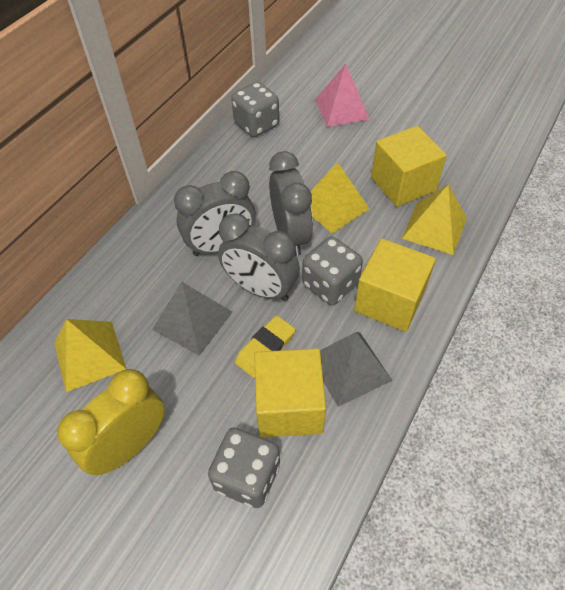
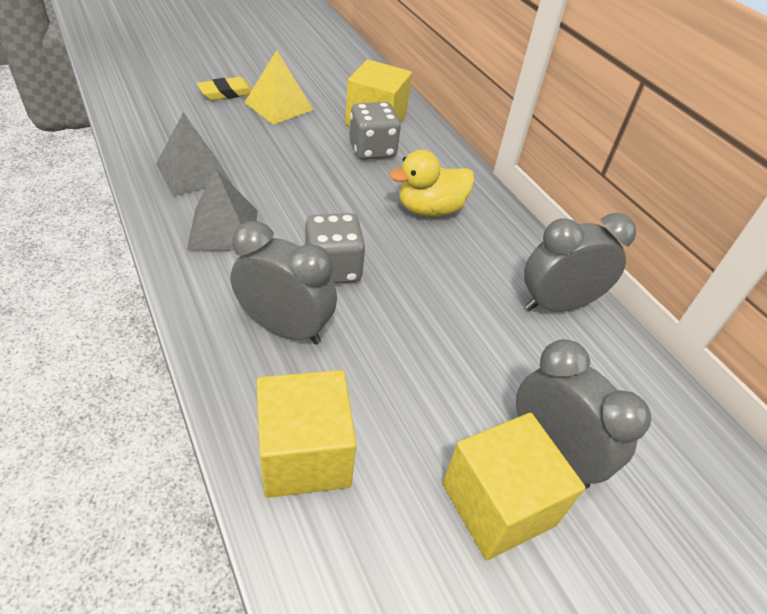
grey dice: [208,428,280,508] [231,82,279,137] [302,236,363,305] = 3 -> [305,213,366,284] [349,102,401,160] = 2
pink pyramid: [315,63,370,127] = 1 -> none = 0
yellow clock: [57,369,165,475] = 1 -> none = 0
yellow duck: none = 0 -> [389,150,475,217] = 1
yellow pyramid: [54,319,126,392] [310,162,370,233] [402,184,467,255] = 3 -> [244,50,313,124] = 1

